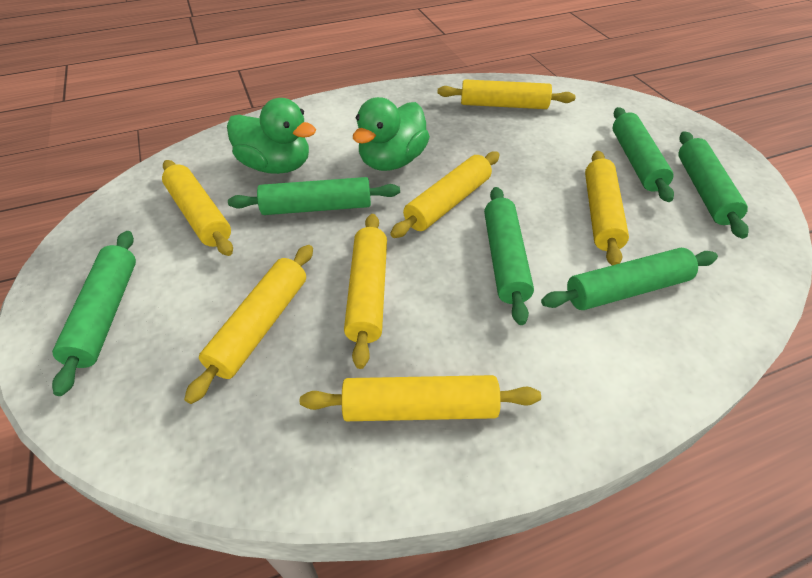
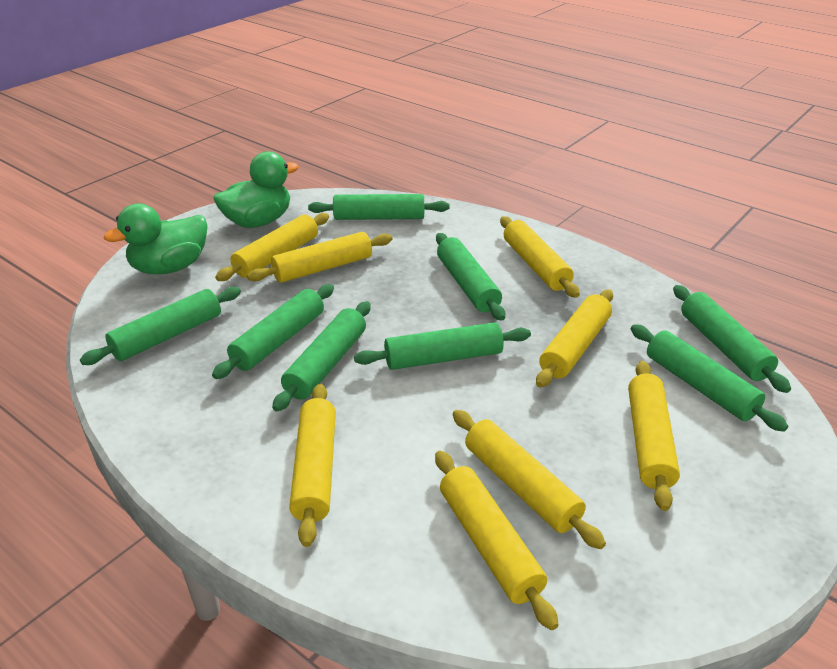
green rolling pin: [52,231,136,396] [228,177,400,215] [484,187,534,325] [541,248,718,310] [613,107,674,202] [678,131,749,239] = 6 -> [80,287,241,365] [212,284,334,379] [272,301,371,412] [308,194,450,220] [354,322,531,370] [436,233,505,321] [631,324,788,432] [673,285,791,393] = 8
yellow rolling pin: [162,160,233,256] [184,245,313,404] [300,375,541,421] [344,214,387,369] [390,151,500,238] [437,79,576,109] [585,151,629,265] = 7 -> [215,213,329,281] [247,232,392,283] [289,384,336,547] [435,451,558,630] [453,410,606,549] [500,216,580,298] [536,289,613,387] [628,361,680,511] = 8

